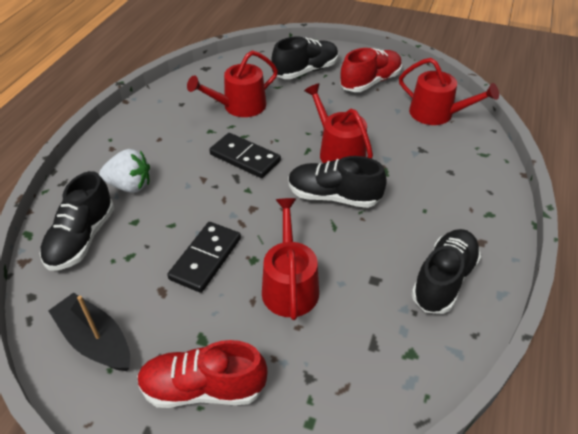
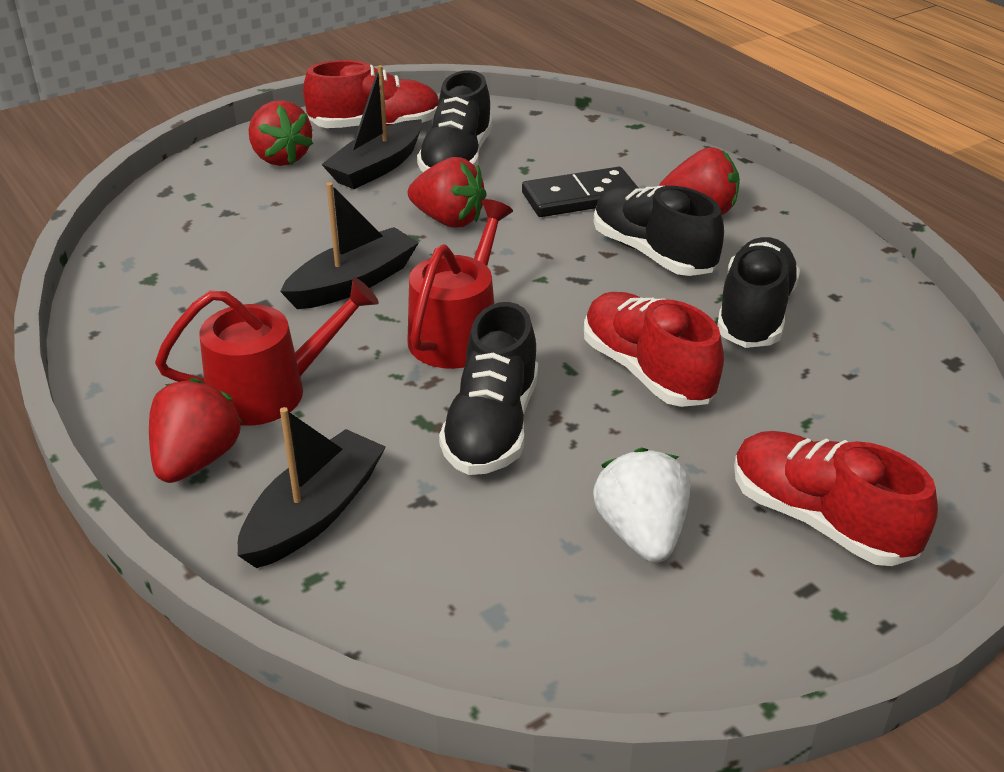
black boat: [48,292,130,371] = 1 -> [238,407,386,568] [280,182,419,309] [321,65,422,189] = 3
black domino: [167,222,241,293] [209,133,281,178] = 2 -> [522,167,638,217] = 1
red shoe: [137,340,268,408] [340,48,402,92] = 2 -> [303,60,439,128] [584,292,724,407] [734,431,938,566] = 3
red strawberry: none = 0 -> [149,378,242,483] [249,100,313,166] [408,157,487,227] [659,147,740,215] = 4
red watering can: [187,51,278,117] [262,198,319,320] [304,83,373,163] [399,58,499,125] = 4 -> [155,277,379,426] [407,199,513,369] = 2

